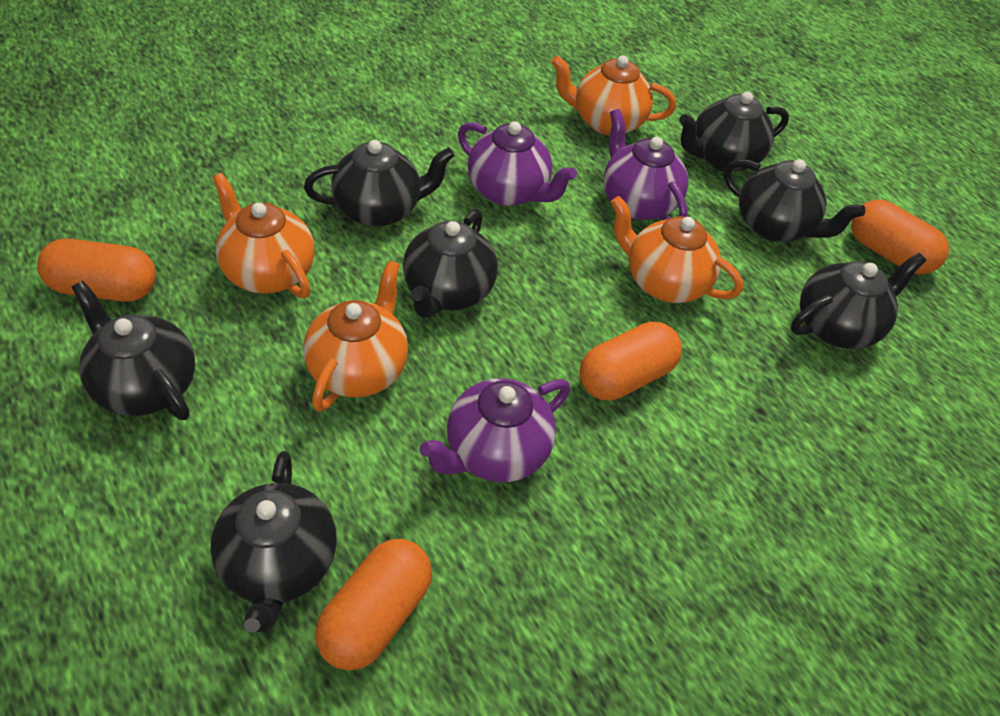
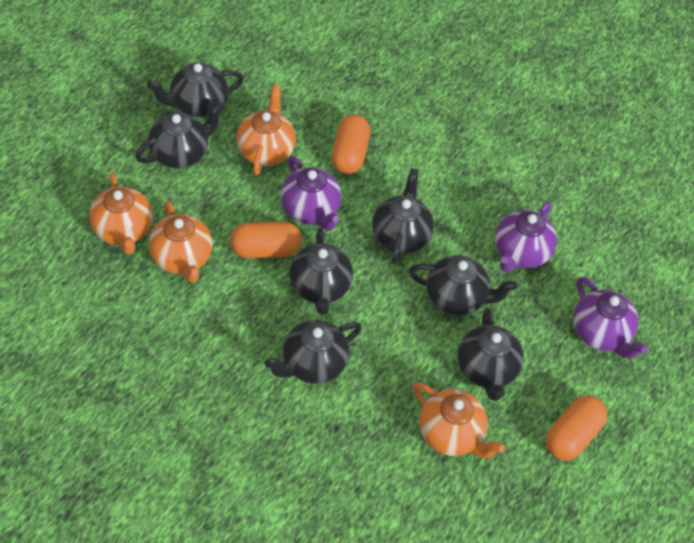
orange capsule: [37,239,156,302] [315,539,432,671] [579,322,682,401] [851,200,949,275] = 4 -> [230,222,302,258] [331,114,370,174] [545,396,607,461] = 3

